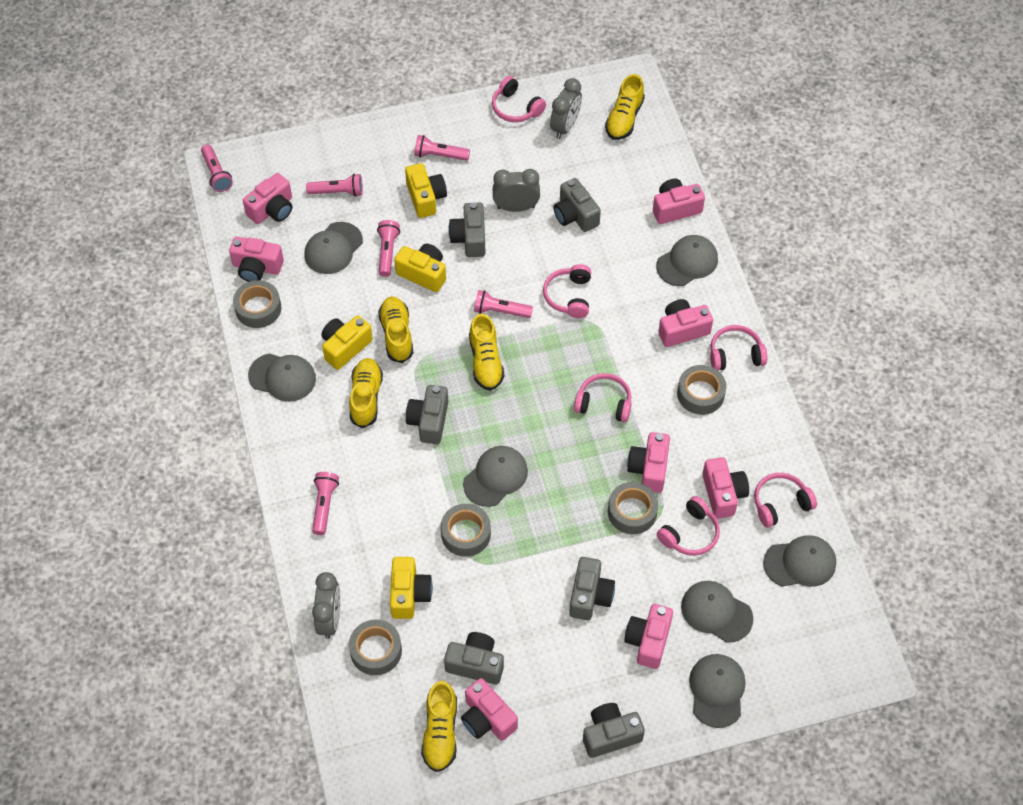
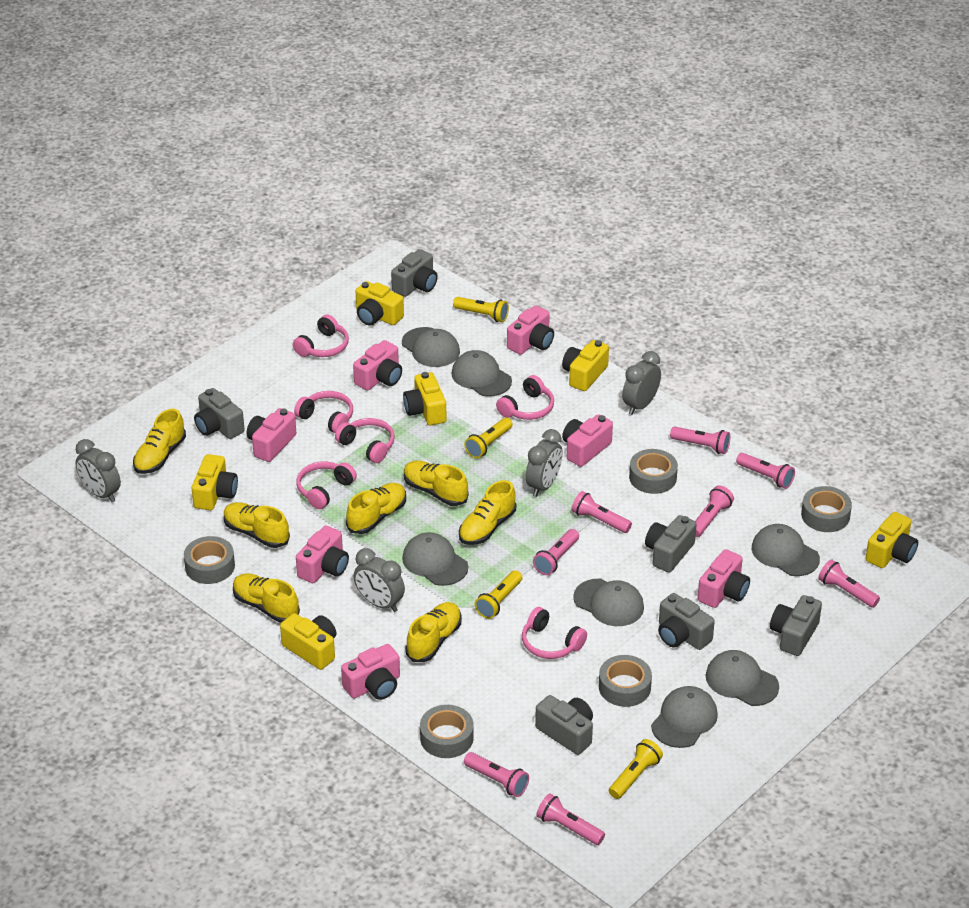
grey clock: [312,572,340,639] [493,169,540,212] [550,78,582,139] = 3 -> [76,439,121,502] [354,548,405,612] [526,429,563,497] [622,351,661,415] = 4
pink camera: [229,237,284,282] [243,173,292,224] [461,678,518,741] [624,604,673,669] [627,432,670,493] [653,179,705,224] [658,299,713,347] [702,457,749,519] = 8 -> [247,408,296,462] [296,525,349,583] [341,644,400,700] [353,340,402,390] [507,305,554,355] [562,414,613,467] [698,549,750,608] = 7
pink flashlight: [201,144,233,192] [306,174,363,197] [312,472,339,535] [377,220,400,277] [414,135,470,161] [474,290,533,318] = 6 -> [464,752,529,797] [533,529,579,575] [537,793,605,845] [572,491,632,533] [670,427,730,454] [695,485,734,537] [736,453,795,489] [818,559,880,608] = 8
yellow camera: [321,315,373,370] [390,557,433,619] [394,244,446,292] [405,163,447,218] = 4 -> [191,454,238,510] [280,613,336,670] [356,281,404,326] [403,372,446,425] [562,340,609,391] [866,512,918,568] = 6
yellow flashlight: none = 0 -> [453,297,509,322] [464,418,513,458] [475,570,522,619] [609,739,663,799] = 4
yellow shoe: [349,358,383,428] [378,297,413,363] [421,681,457,772] [469,314,504,391] [605,74,645,140] = 5 -> [133,409,186,474] [224,502,290,548] [233,573,300,623] [346,483,406,534] [404,460,468,506] [405,602,462,662] [459,480,516,545] = 7

